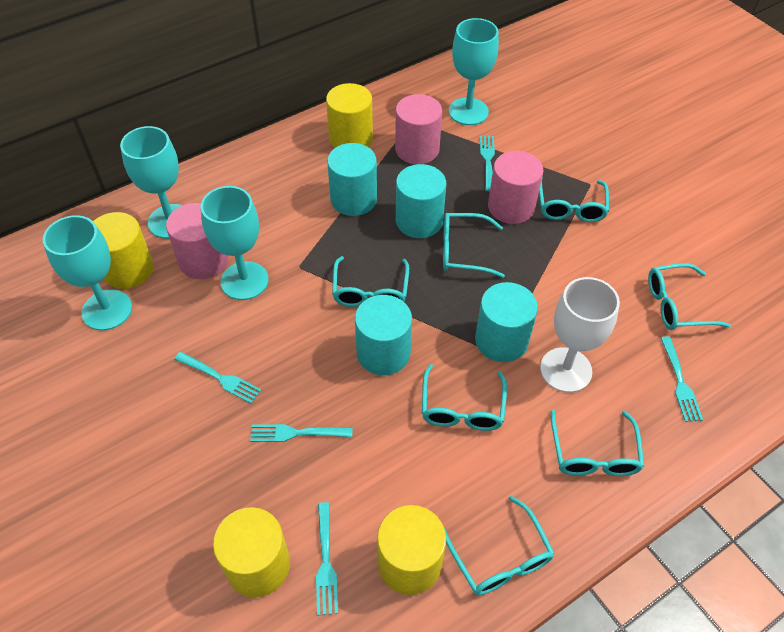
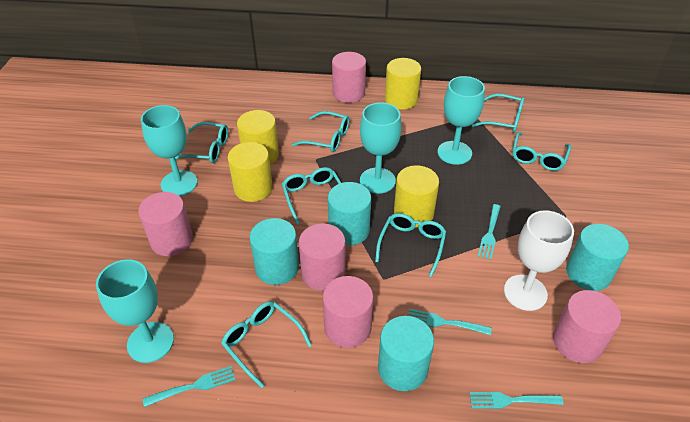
pink cylinder: [166,203,229,279] [395,94,442,164] [488,151,544,224] = 3 -> [138,192,193,256] [299,223,346,291] [323,276,373,348] [332,52,366,103] [553,290,621,363] = 5
turquoise fork: [175,352,261,404] [250,424,353,442] [316,502,338,616] [480,136,495,192] [661,336,703,422] = 5 -> [143,366,235,407] [408,309,491,335] [469,392,564,409] [478,204,501,260] = 4

